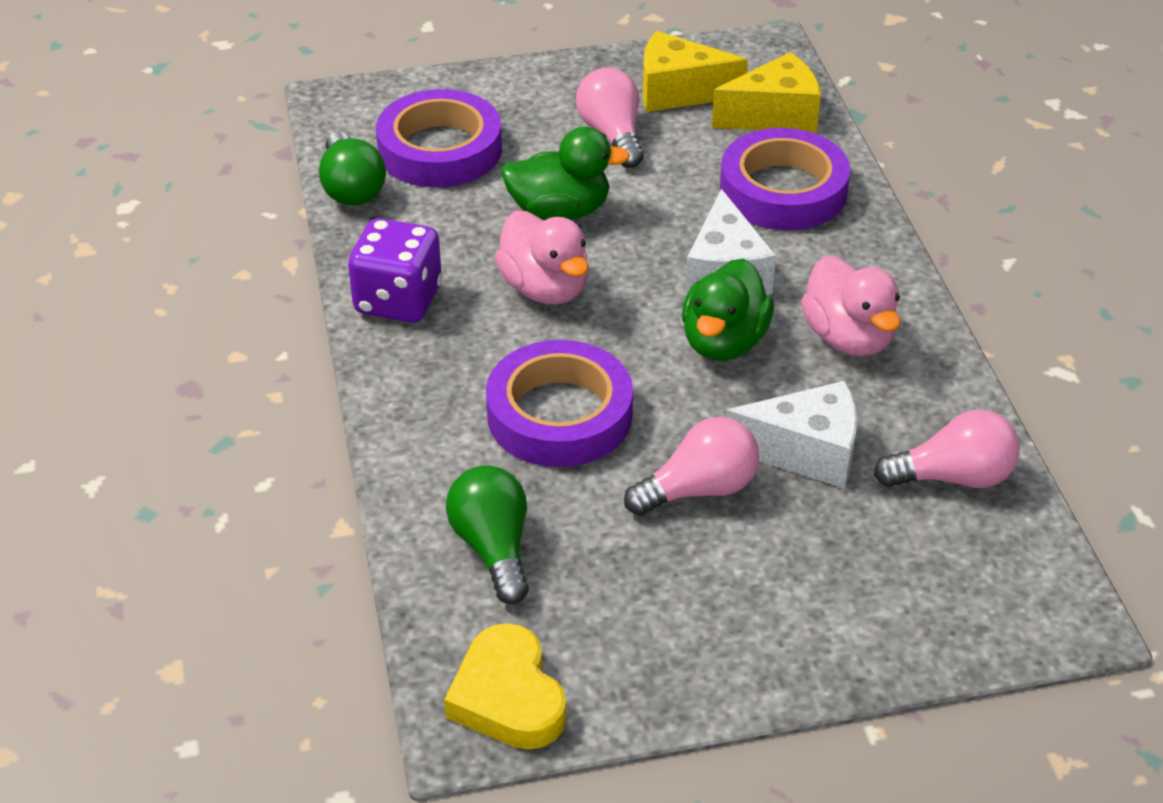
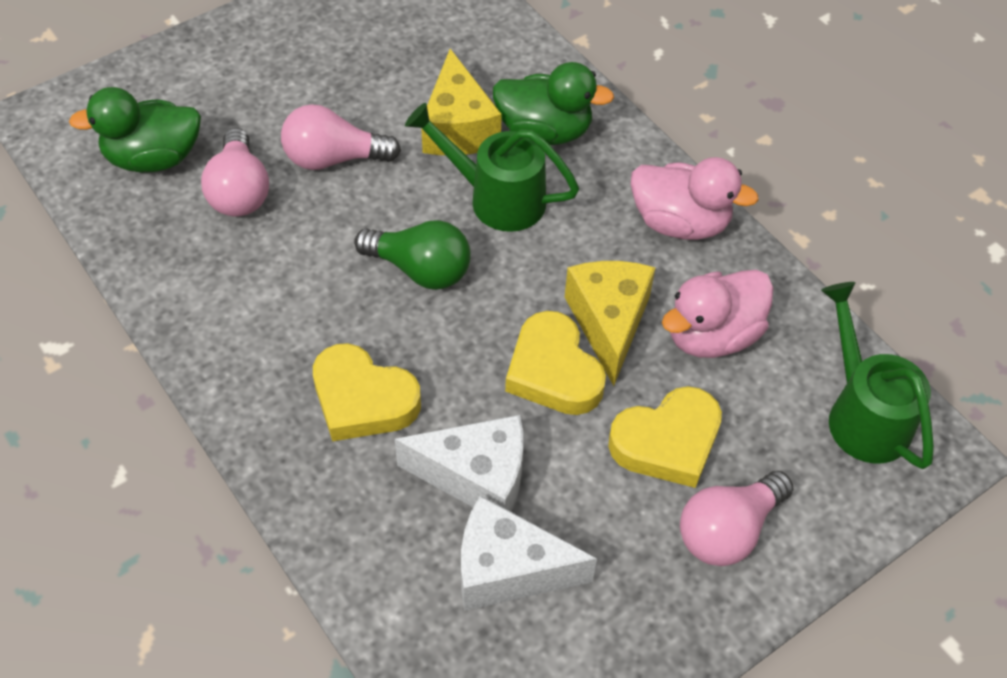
green light bulb: [319,132,386,206] [446,465,529,604] = 2 -> [354,220,471,290] = 1
green watering can: none = 0 -> [405,103,579,232] [821,282,934,469] = 2
purple dice: [348,218,442,323] = 1 -> none = 0
purple tape: [376,89,502,188] [486,340,633,467] [720,128,850,230] = 3 -> none = 0
yellow heart: [444,623,566,750] = 1 -> [313,343,421,442] [505,311,606,415] [608,386,722,488] = 3

